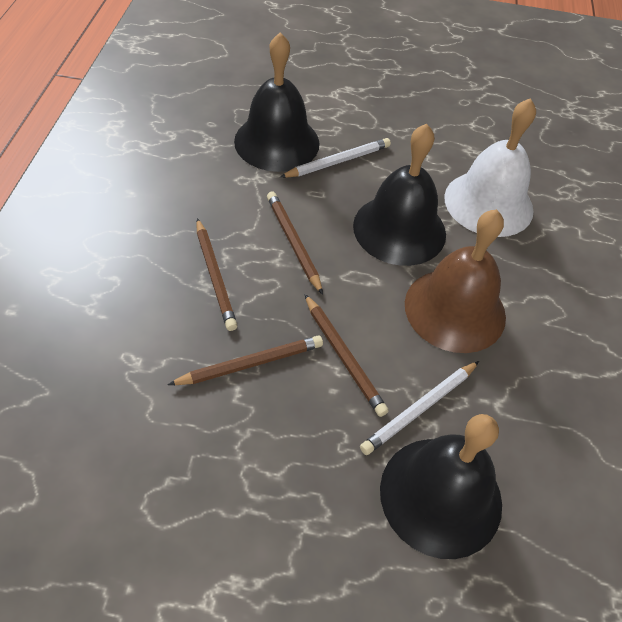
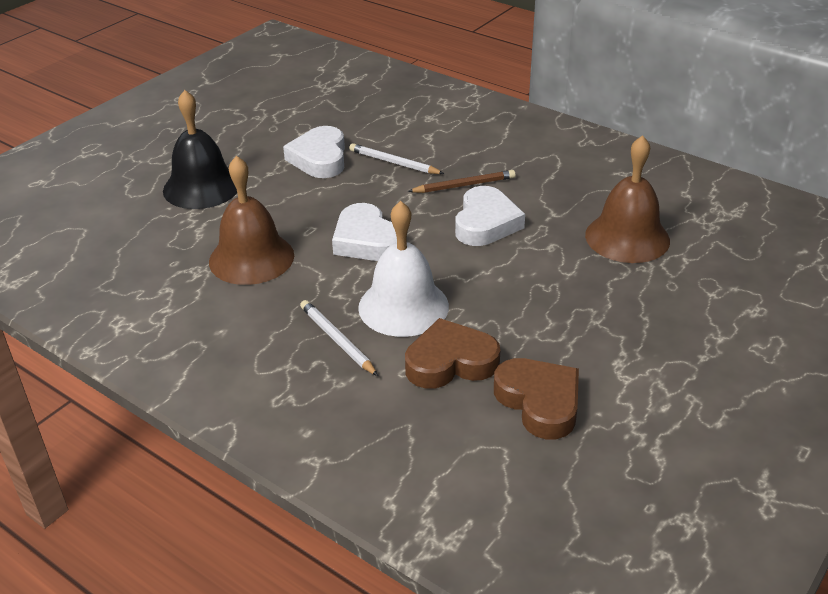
black bell: [234,32,320,172] [353,124,446,266] [380,414,502,559] = 3 -> [163,90,237,209] = 1
brown bell: [405,209,506,353] = 1 -> [209,156,294,285] [585,135,670,263] = 2
brown heart: none = 0 -> [405,318,500,389] [494,358,579,439] = 2
brown pencil: [168,336,323,385] [196,218,238,331] [267,192,323,295] [305,294,389,417] = 4 -> [408,170,516,193] = 1
white heart: none = 0 -> [283,126,345,178] [332,203,397,261] [455,186,525,246] = 3

